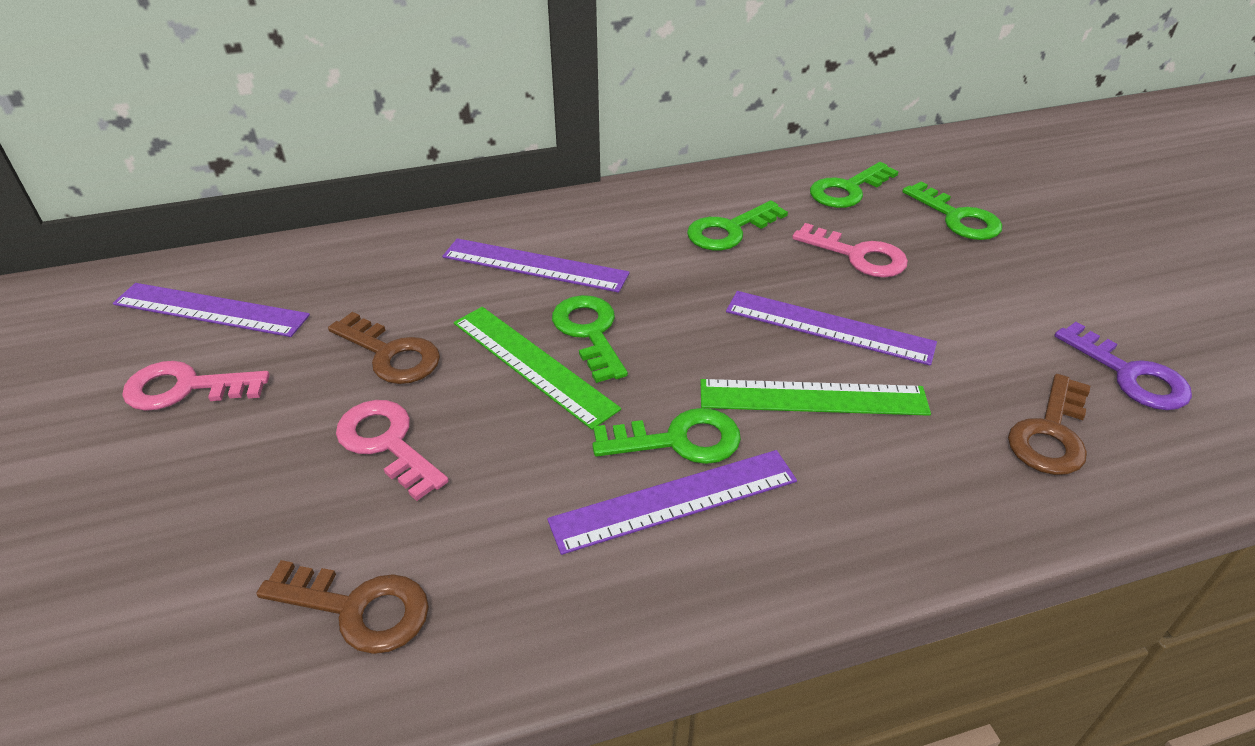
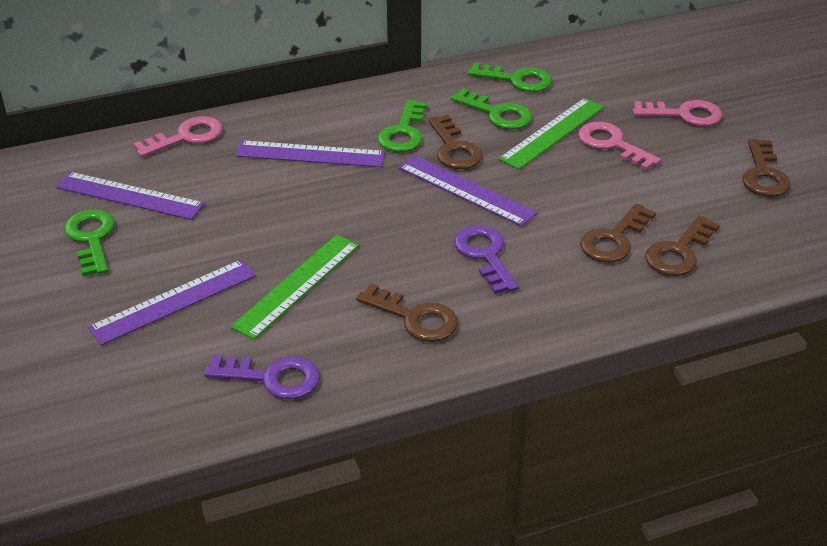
brown key: [256,560,429,654] [328,312,440,384] [1008,374,1090,475] = 3 -> [357,283,458,342] [428,115,483,169] [580,203,656,262] [645,215,720,276] [742,139,791,197] = 5
green key: [552,295,628,383] [592,408,741,464] [687,201,788,250] [810,162,899,208] [902,182,1002,240] = 5 -> [64,209,115,276] [377,100,427,152] [451,88,532,129] [468,62,552,92] = 4
purple key: [1055,322,1192,410] = 1 -> [205,355,320,400] [454,225,519,294] = 2

